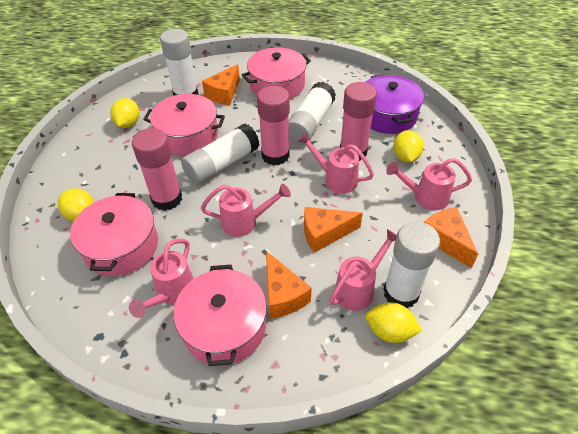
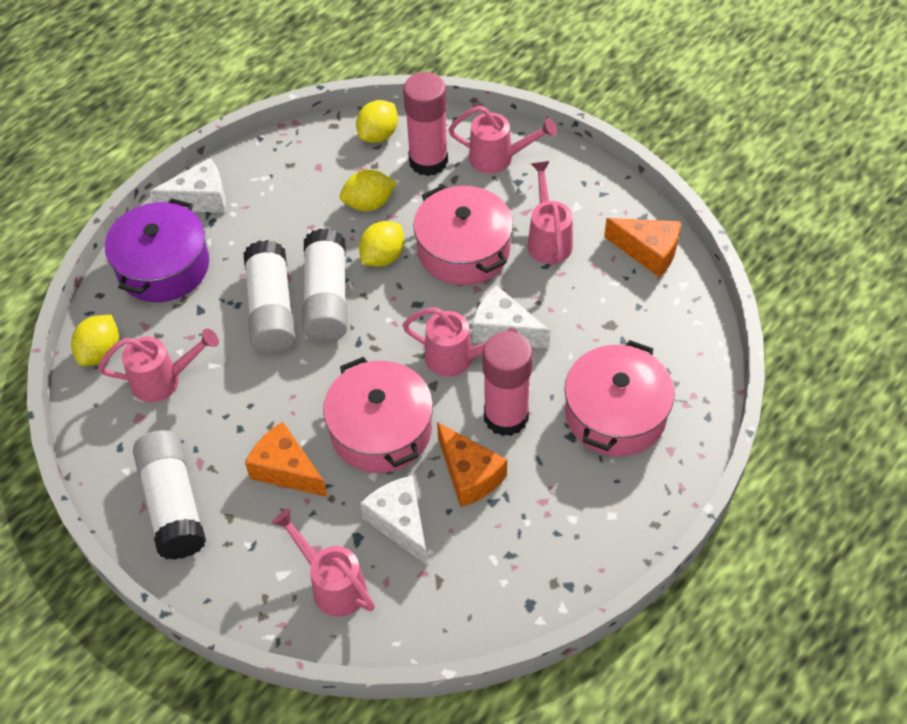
orange cheese: [202,64,240,105] [266,251,312,318] [304,207,363,253] [424,207,478,268] = 4 -> [245,422,328,497] [437,422,507,507] [604,218,681,277] = 3
pink glue stick: [132,128,182,211] [257,86,290,166] [340,82,377,161] = 3 -> [403,72,448,176] [483,331,533,436] = 2
pink pot: [70,193,158,276] [143,94,225,156] [173,265,267,366] [242,47,311,99] = 4 -> [323,357,433,473] [413,185,513,285] [564,340,675,456] = 3
white cheese: none = 0 -> [149,158,226,213] [360,476,427,565] [473,285,550,349] = 3
white glue stick: [160,29,198,96] [181,124,259,184] [289,82,336,145] [383,221,440,308] = 4 -> [133,430,206,560] [243,240,295,354] [302,228,347,342] = 3

